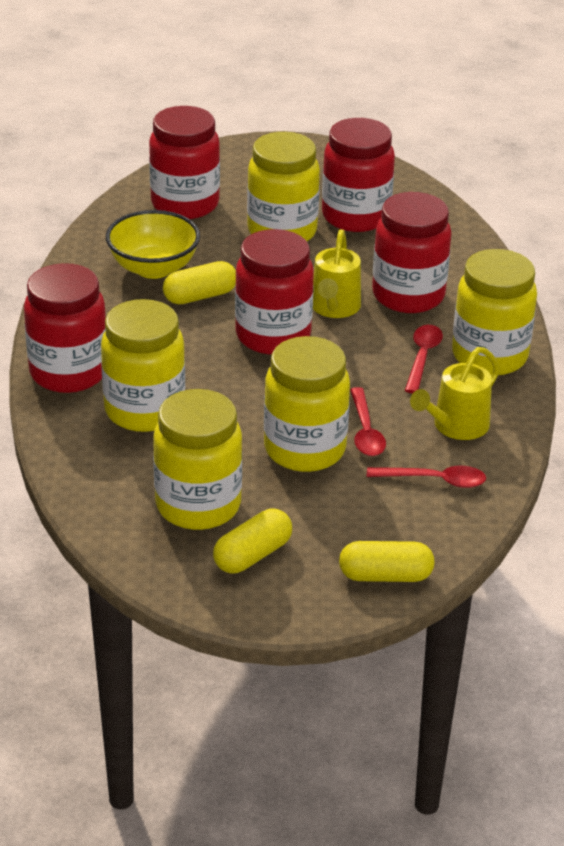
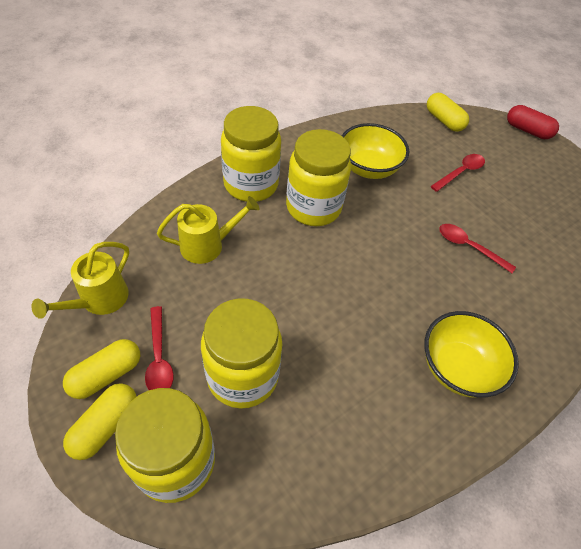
red capsule: none = 0 -> [507,105,559,139] = 1
red jar: [24,263,106,393] [149,106,220,219] [235,229,314,355] [322,118,395,232] [372,192,451,313] = 5 -> none = 0
yellow bowl: [106,210,200,279] = 1 -> [342,123,409,179] [424,311,519,398] = 2
yellow jar: [101,299,185,432] [153,389,242,530] [247,132,320,241] [264,336,350,472] [452,249,537,375] = 5 -> [115,388,215,503] [201,298,282,409] [221,106,281,202] [286,129,351,226] = 4

